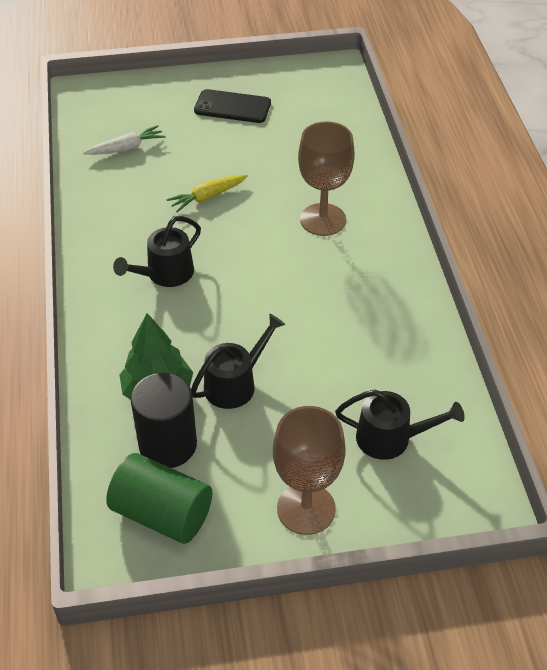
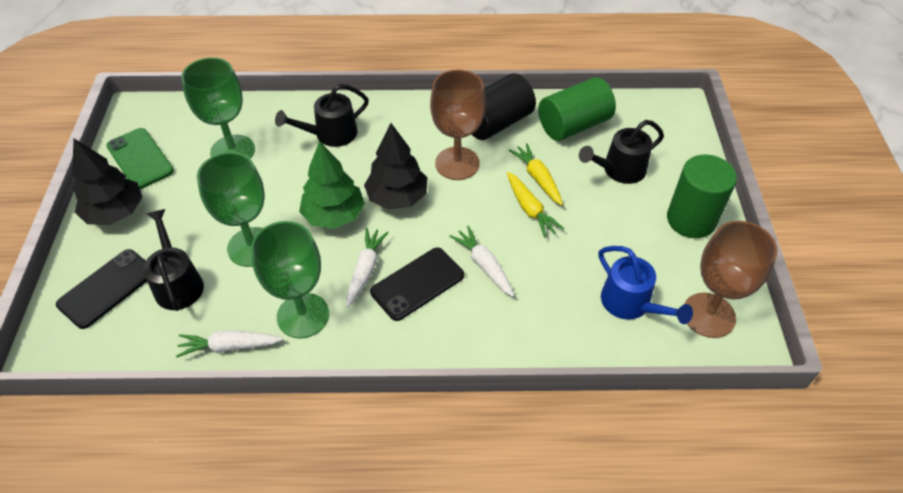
black phone: [194,89,271,123] = 1 -> [56,249,147,329] [370,247,464,321] = 2
black tree: none = 0 -> [72,139,142,225] [364,123,427,210] = 2
blue watering can: none = 0 -> [598,246,693,324] = 1
green cylinder: [106,453,212,544] = 1 -> [538,77,616,141] [667,155,737,238] = 2
green goblet: none = 0 -> [181,57,255,159] [197,152,265,267] [251,221,329,338] = 3
green phone: none = 0 -> [106,128,174,189] = 1
white carrot: [83,125,166,155] = 1 -> [176,330,283,358] [346,228,389,307] [449,226,514,297] = 3
yellow carrot: [166,175,248,212] = 1 -> [507,172,564,238] [509,143,563,206] = 2

